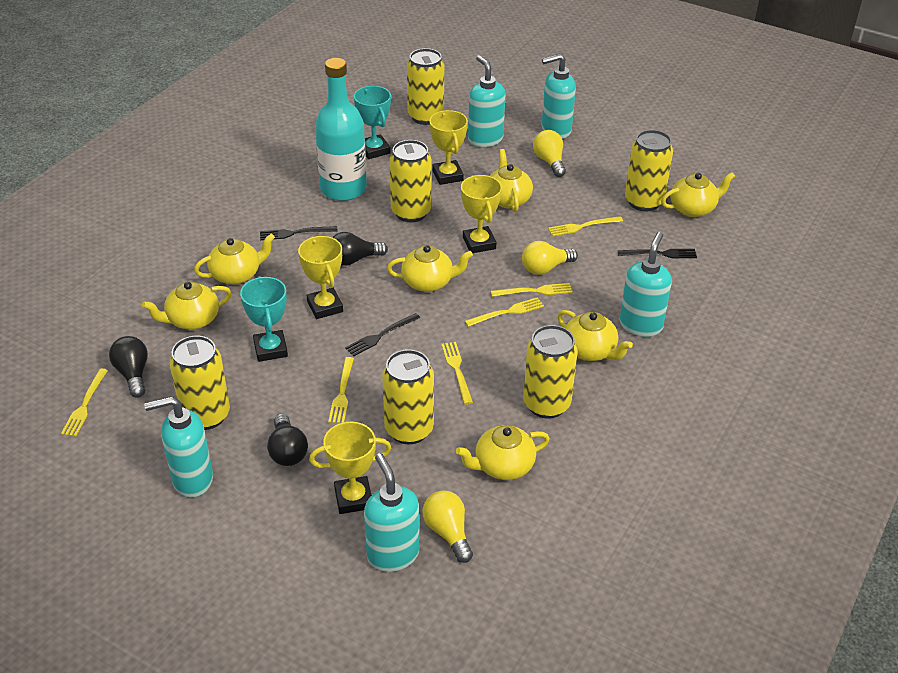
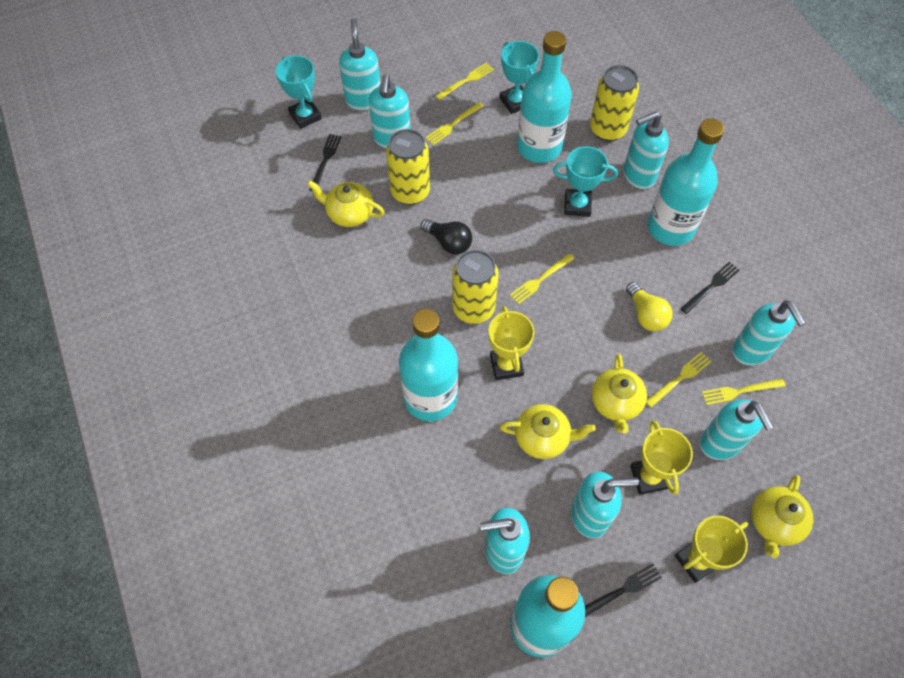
black light bulb: [109,336,148,398] [267,413,308,466] [332,232,388,266] = 3 -> [421,219,472,254] = 1
turquoise bottle: [315,58,367,201] = 1 -> [399,309,458,421] [510,575,585,657] [517,31,572,163] [647,118,724,246] = 4
turquoise soap dispenser: [144,396,213,498] [364,453,419,572] [468,55,506,147] [542,54,576,139] [619,232,672,337] = 5 -> [339,18,380,110] [369,74,410,148] [480,508,530,574] [571,471,639,539] [623,111,669,189] [700,399,774,460] [732,300,806,366] = 7
turquoise trophy: [240,276,288,362] [354,86,391,159] = 2 -> [276,55,322,129] [500,41,539,114] [553,146,618,217] = 3
yellow can: [170,336,230,430] [382,349,434,444] [389,140,431,222] [407,48,445,125] [523,325,578,419] [625,130,673,212] = 6 -> [386,129,430,205] [452,250,499,324] [590,65,639,142] = 3
yellow fork: [61,369,108,437] [328,357,354,423] [441,342,473,405] [465,297,544,327] [491,283,573,297] [548,216,623,236] = 6 -> [425,102,483,145] [436,63,494,100] [510,253,574,304] [646,352,712,408] [701,379,786,405] = 5
yellow light bulb: [423,490,473,563] [522,241,578,275] [533,130,566,177] = 3 -> [626,282,672,331] = 1
yellow teapot: [142,282,232,330] [194,234,275,285] [387,245,473,292] [456,425,550,480] [490,149,533,212] [557,310,633,361] [661,172,735,217] = 7 -> [307,181,385,227] [500,404,596,459] [592,354,647,434] [751,475,813,559] = 4
yellow trophy: [298,236,343,319] [309,422,391,514] [429,110,468,185] [461,175,502,253] = 4 -> [489,306,535,380] [630,420,693,495] [675,516,748,583] = 3

